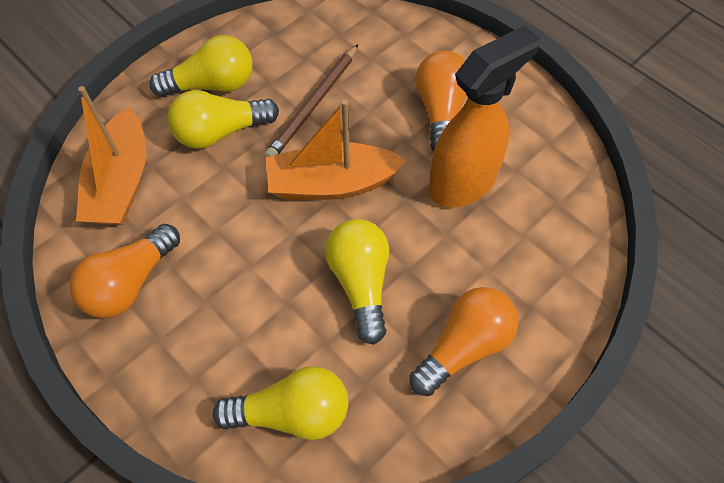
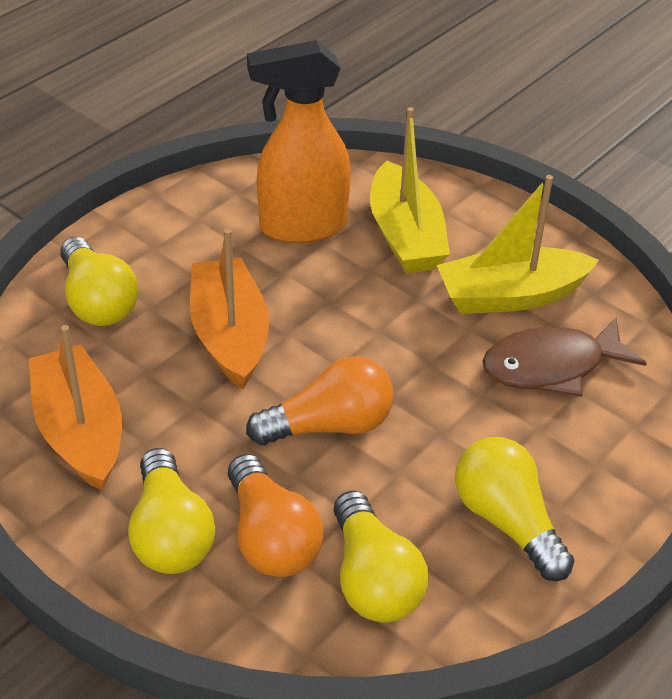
brown fish: none = 0 -> [482,318,647,397] = 1
brown pencil: [265,44,358,157] = 1 -> none = 0
orange light bulb: [69,224,180,318] [409,287,519,396] [416,51,466,151] = 3 -> [228,454,323,577] [246,356,394,445] = 2
yellow boat: none = 0 -> [370,107,450,273] [437,175,599,314] = 2

